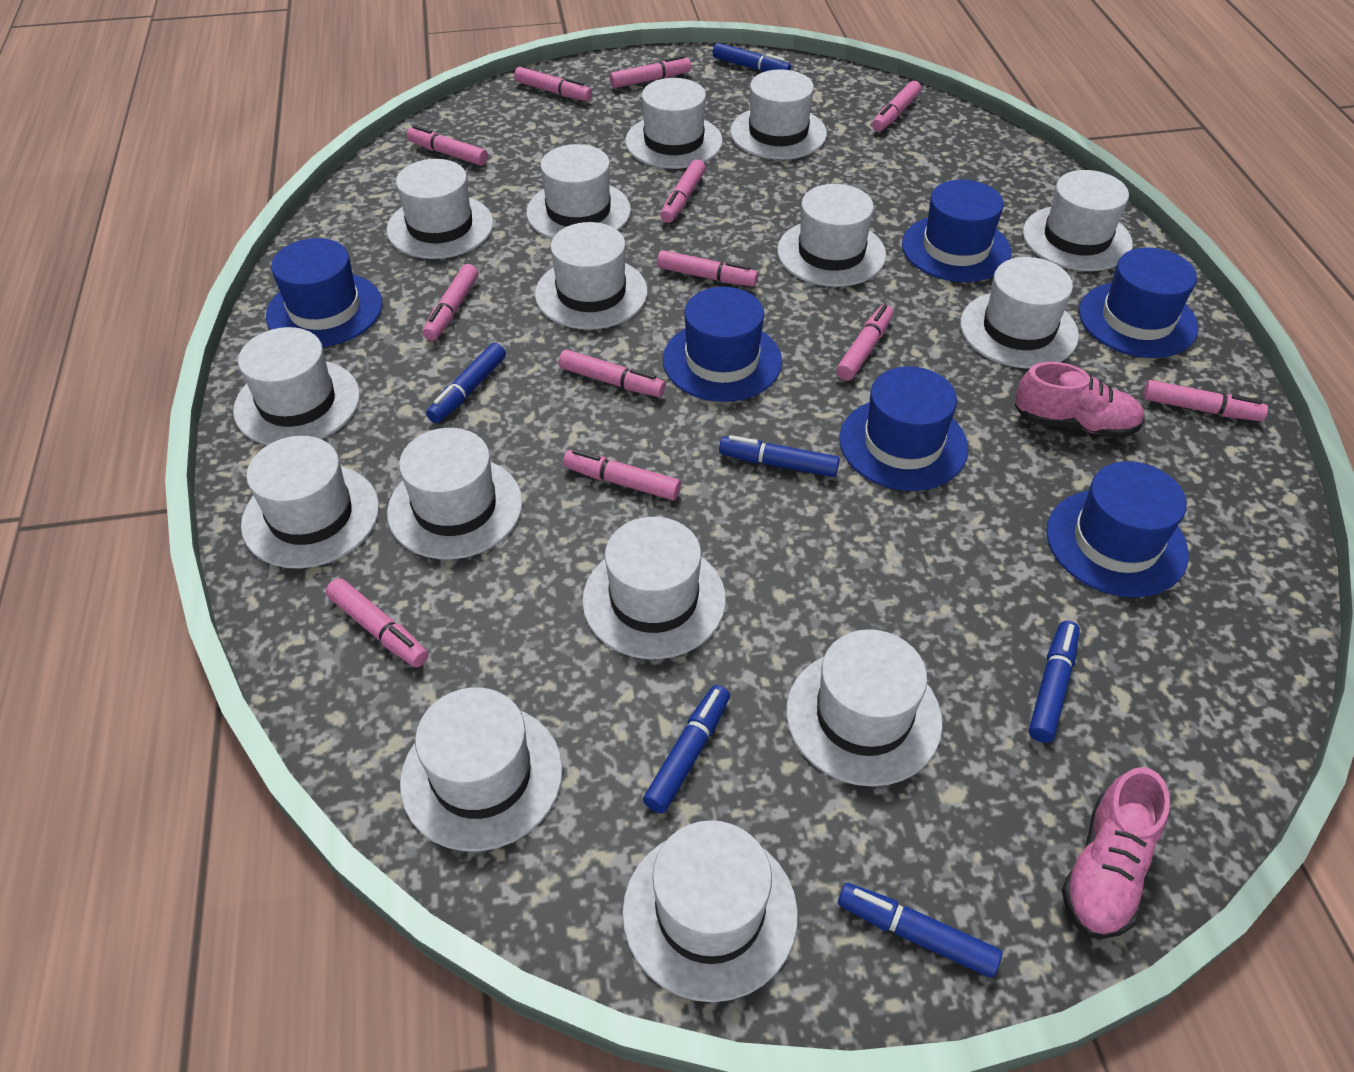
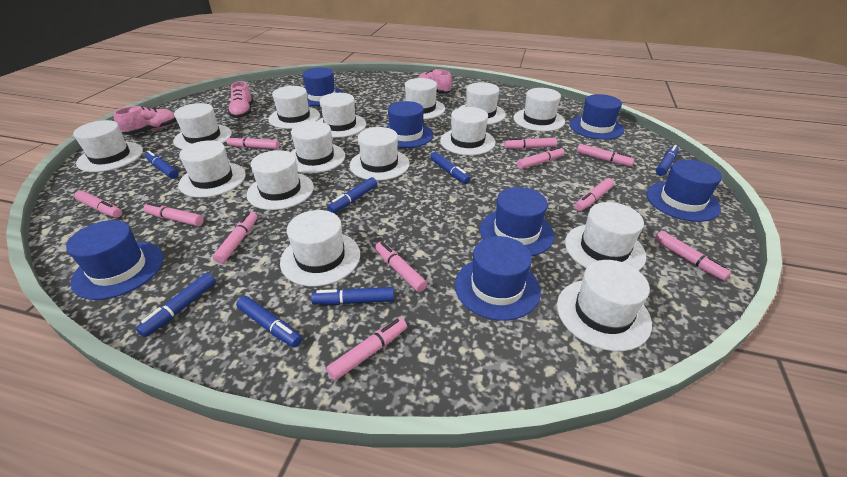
blue hat: [266,238,382,347] [663,287,782,402] [839,366,968,491] [902,180,1011,282] [1046,461,1189,598] [1079,247,1198,358] = 6 -> [66,220,163,300] [302,67,344,106] [385,101,433,148] [455,236,541,321] [480,187,555,256] [570,94,624,140] [647,159,722,222] = 7
blue marker: [426,343,506,423] [643,685,730,813] [713,43,791,72] [719,435,840,477] [838,883,1002,978] [1029,621,1080,743] = 6 -> [136,273,216,337] [145,151,179,179] [236,296,302,348] [311,287,394,305] [328,177,377,213] [430,152,470,184] [656,145,679,176] = 7
pink marker: [326,578,428,667] [407,125,488,166] [423,264,478,341] [514,67,592,101] [559,350,666,397] [563,449,681,500] [610,55,691,88] [657,250,758,286] [660,159,706,223] [836,304,894,381] [872,81,921,132] [1143,380,1268,421] = 12 -> [74,190,122,218] [143,202,204,226] [213,212,257,264] [227,136,279,149] [326,318,407,381] [375,241,427,292] [504,138,557,149] [517,147,565,169] [575,178,614,211] [577,144,635,167] [655,231,731,281] = 11
pink shoe: [1015,362,1145,438] [1062,767,1170,939] = 2 -> [113,106,176,135] [228,81,253,119] [418,69,452,94] = 3

